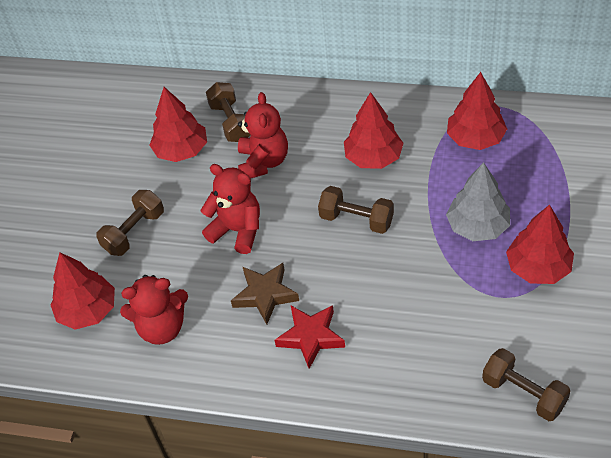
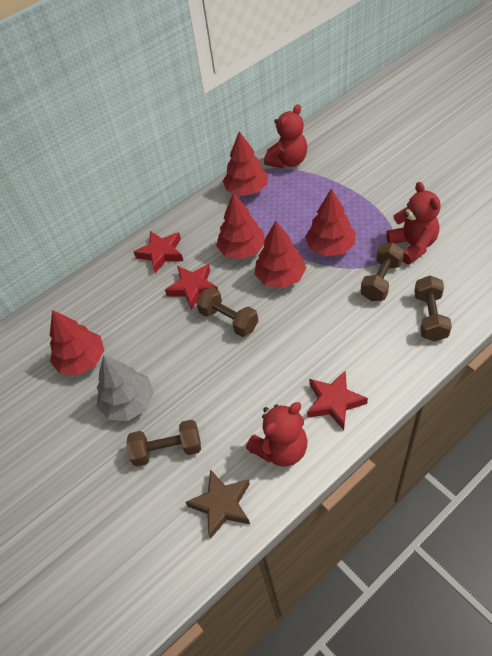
red star: [274,305,345,369] = 1 -> [134,231,183,273] [165,264,218,310] [307,370,368,430] = 3

